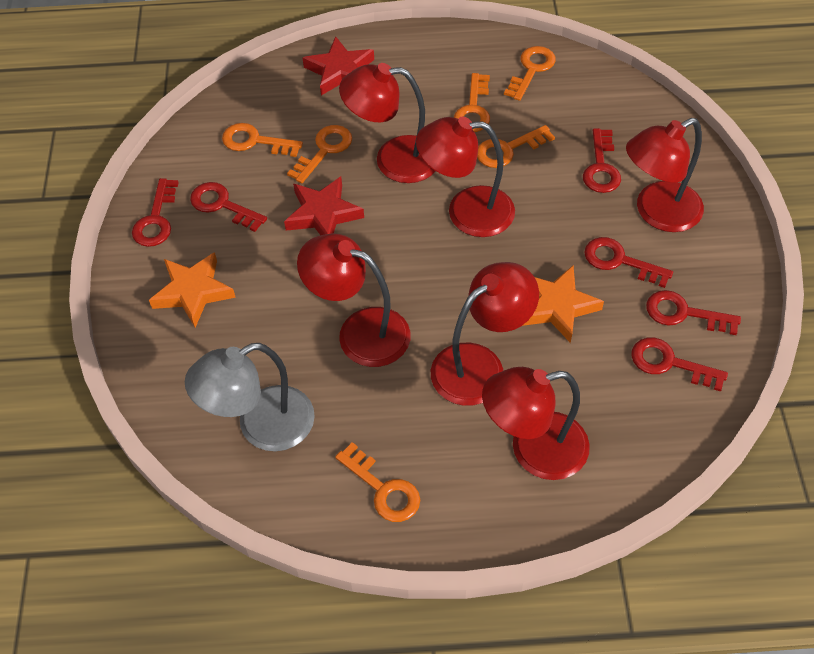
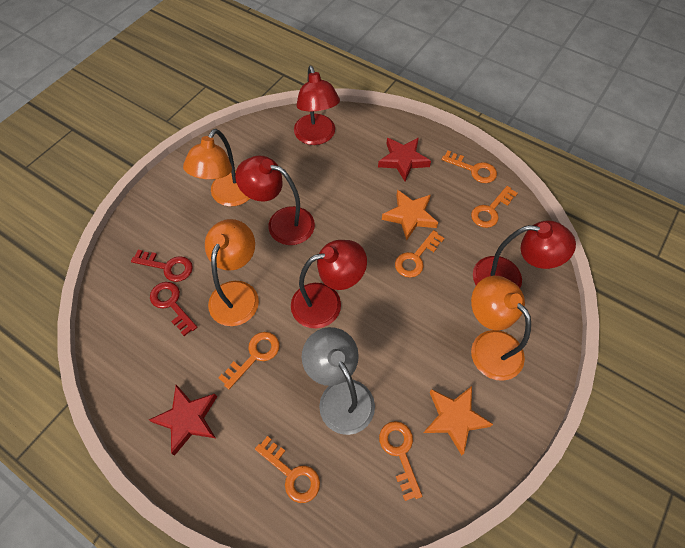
orange lamp: none = 0 -> [183,129,250,206] [205,219,259,326] [471,276,531,381] = 3
red key: [132,178,179,247] [190,182,267,232] [583,128,621,193] [584,237,673,288] [631,337,728,392] [646,290,741,335] = 6 -> [131,250,193,282] [150,282,197,336] = 2
red lamp: [297,233,411,367] [339,63,435,183] [416,116,515,237] [431,262,539,406] [482,367,590,480] [626,118,704,232] = 6 -> [235,156,315,245] [291,240,367,329] [294,66,340,145] [473,220,576,288] = 4

